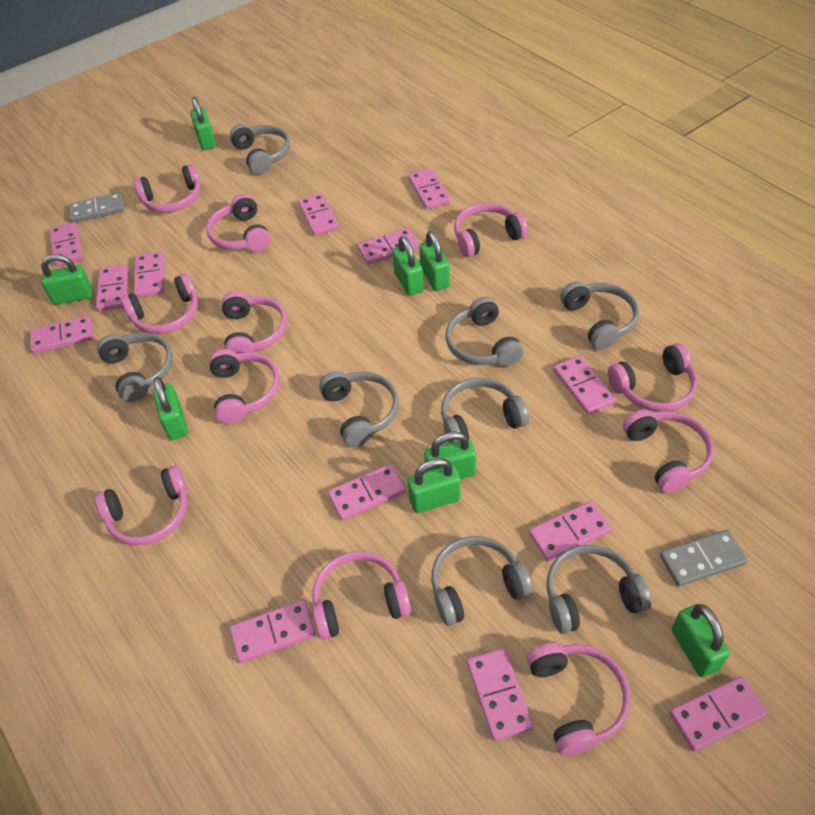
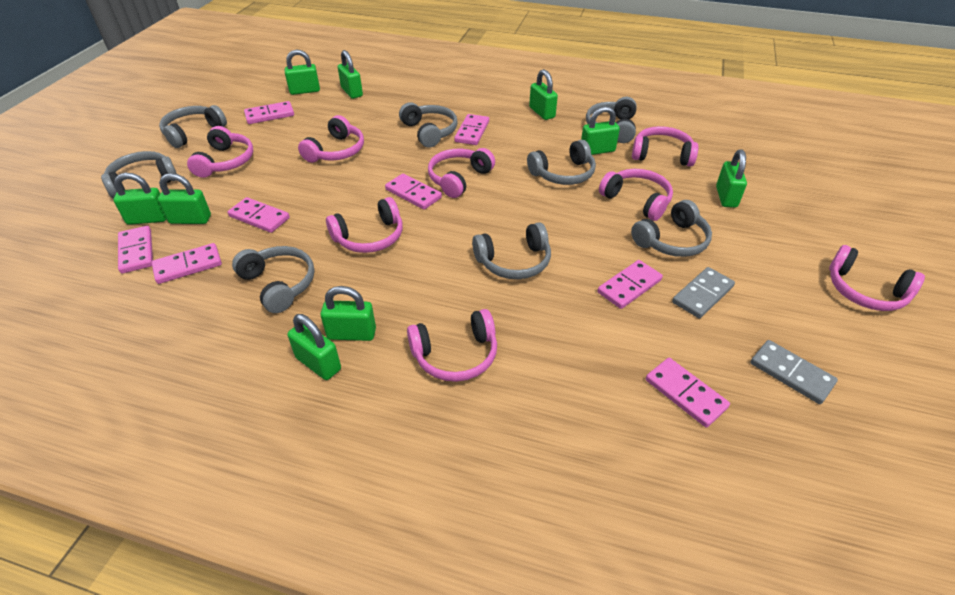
green padlock: [41,254,92,305] [153,377,188,440] [190,97,216,150] [392,236,424,296] [407,458,461,513] [419,231,450,291] [424,431,476,479] [672,604,730,677] = 8 -> [114,173,166,225] [158,173,211,224] [285,50,320,95] [288,314,341,380] [320,286,376,341] [338,50,363,99] [529,69,558,120] [581,106,620,155] [716,149,747,208] = 9
pink domino: [30,316,94,354] [49,222,83,266] [96,265,129,311] [134,252,164,298] [230,600,315,663] [298,193,339,236] [328,464,406,520] [358,228,419,265] [408,169,450,209] [467,648,533,741] [529,501,612,561] [553,355,616,415] [669,676,767,751] = 13 -> [118,226,153,274] [152,243,222,284] [228,197,290,233] [244,101,294,124] [385,173,442,210] [454,114,489,145] [597,260,663,309] [646,358,730,427] = 8
pink headphones: [95,465,188,546] [121,274,198,334] [134,164,201,213] [206,194,271,252] [209,349,279,424] [221,291,287,353] [312,551,411,640] [454,203,528,257] [527,643,630,756] [608,343,698,412] [623,410,714,493] = 11 -> [187,126,253,178] [298,115,364,163] [326,197,403,253] [407,309,497,382] [428,148,495,198] [599,169,673,221] [632,126,699,167] [829,245,925,311] = 8

